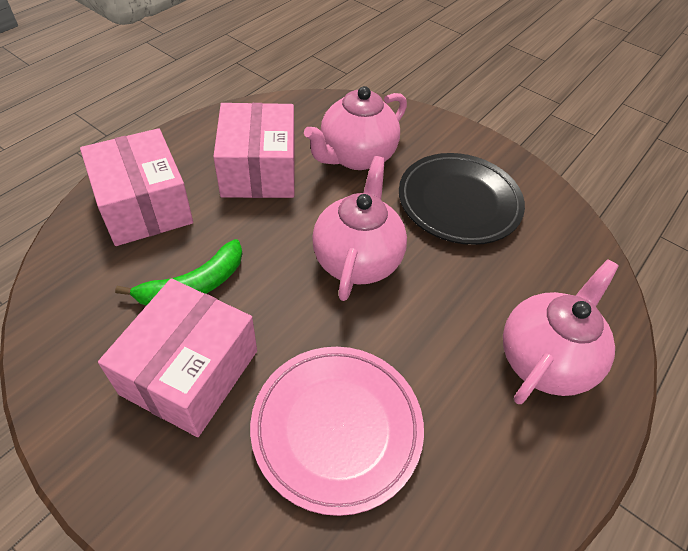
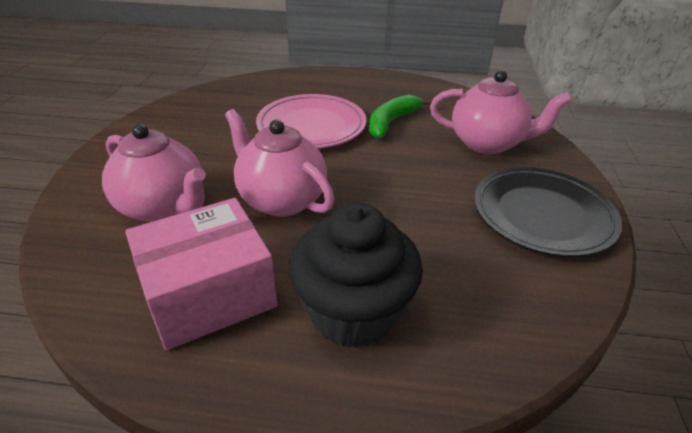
black cupcake: none = 0 -> [288,202,423,347] = 1
pink box: [80,128,193,246] [98,278,257,437] [213,103,295,198] = 3 -> [125,198,277,350] = 1

